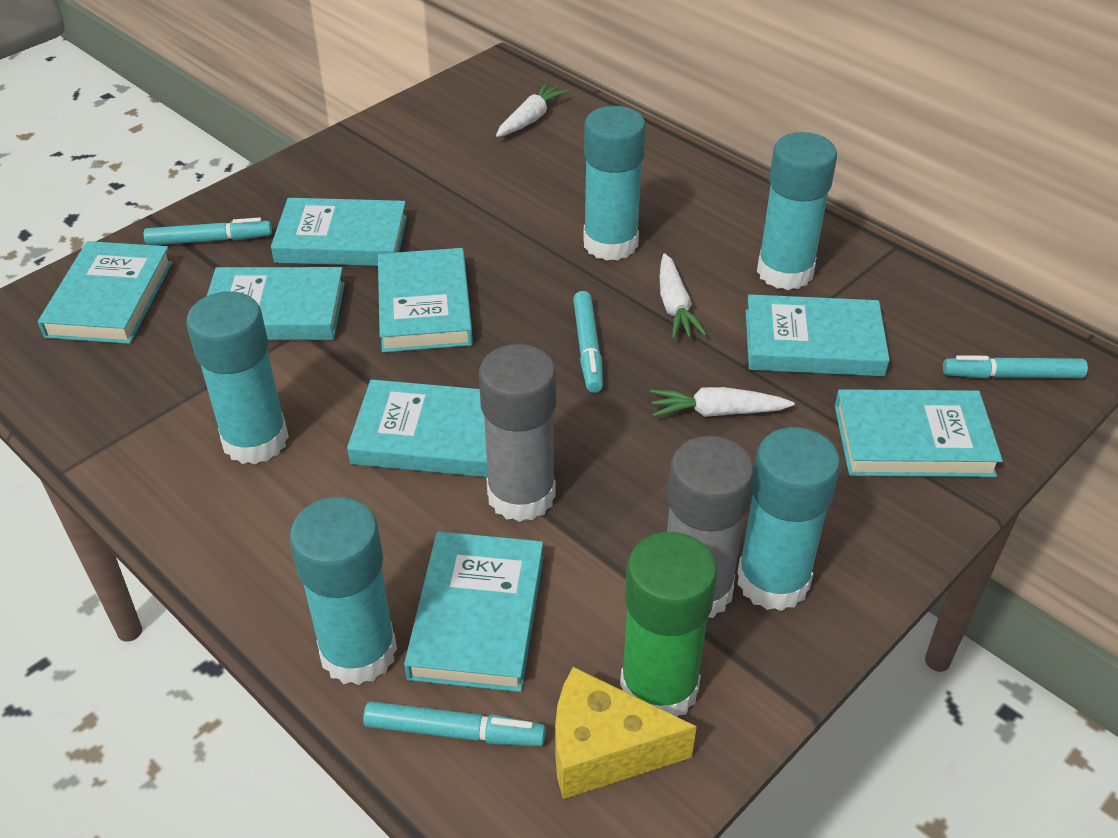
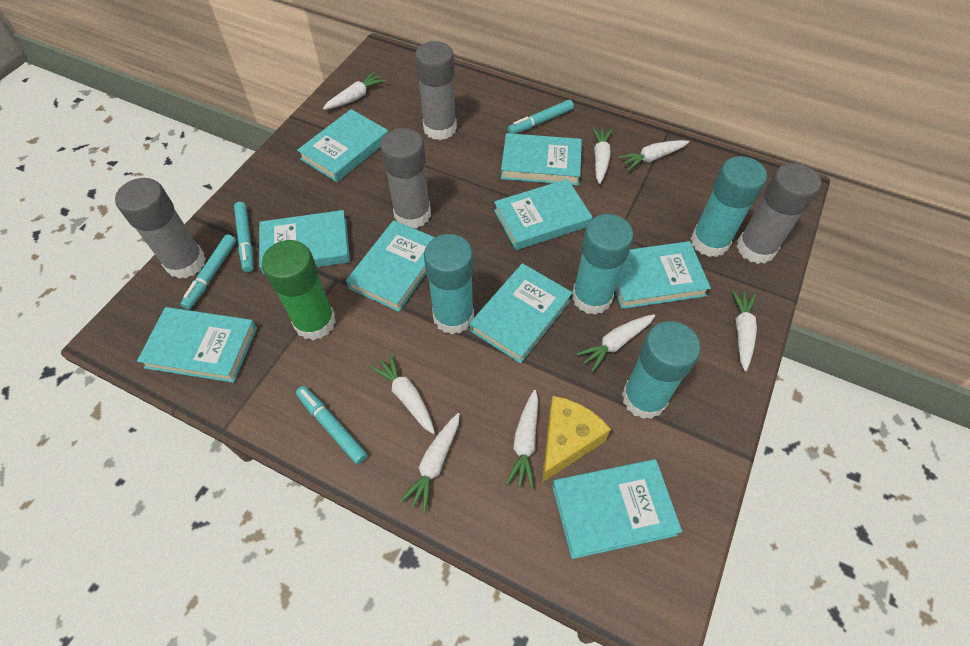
grey glue stick: [479,344,556,522] [667,436,754,618] = 2 -> [115,178,206,279] [380,128,431,228] [415,41,457,140] [736,163,821,264] = 4
turquoise book: [38,241,173,344] [207,267,345,340] [271,198,407,266] [347,379,488,477] [378,248,473,352] [404,531,544,692] [746,294,890,376] [835,389,1003,477] = 8 -> [137,307,257,383] [259,210,350,275] [297,109,388,182] [346,220,435,312] [469,263,573,364] [494,179,593,250] [501,133,582,186] [552,459,682,559] [615,241,711,309] = 9
turquoise glue stick: [186,291,289,464] [289,497,397,685] [583,106,646,261] [737,427,841,611] [757,132,837,290] = 5 -> [424,234,474,334] [572,214,634,315] [622,321,701,419] [691,156,767,257] = 4
white carrot: [496,83,569,137] [650,387,794,417] [660,253,707,339] = 3 -> [323,72,386,110] [370,353,435,434] [400,413,460,513] [506,390,538,489] [576,314,655,372] [592,127,612,184] [618,140,689,171] [732,290,757,371] = 8

